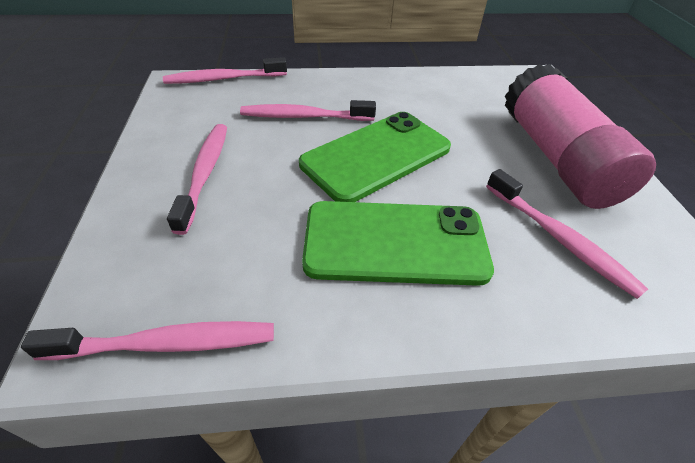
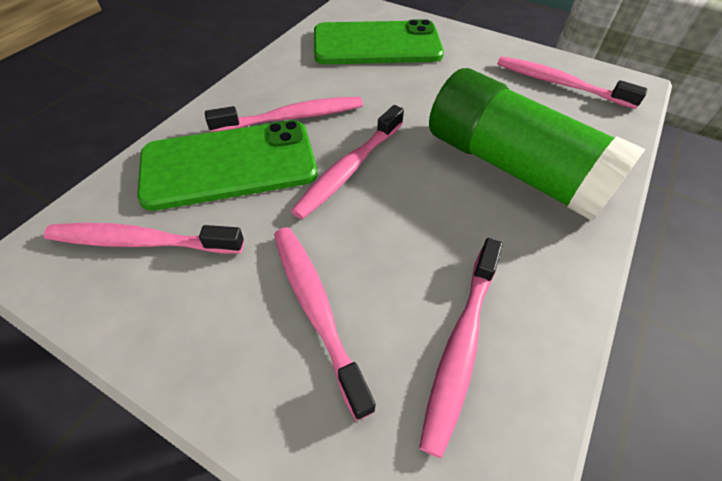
green glue stick: none = 0 -> [429,68,645,221] = 1
pink glue stick: [505,64,656,209] = 1 -> none = 0
pink toothbrush: [21,321,274,360] [163,57,287,84] [167,124,227,235] [240,100,376,121] [486,169,648,299] = 5 -> [43,223,244,254] [205,97,363,132] [274,227,376,421] [291,105,404,219] [419,238,503,458] [497,56,648,109] = 6

